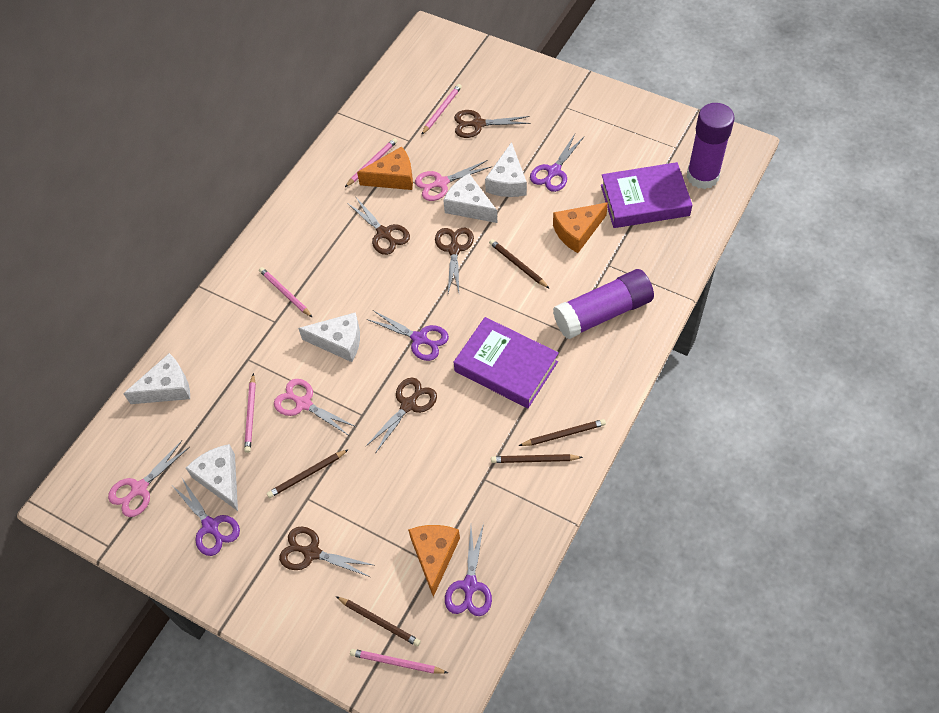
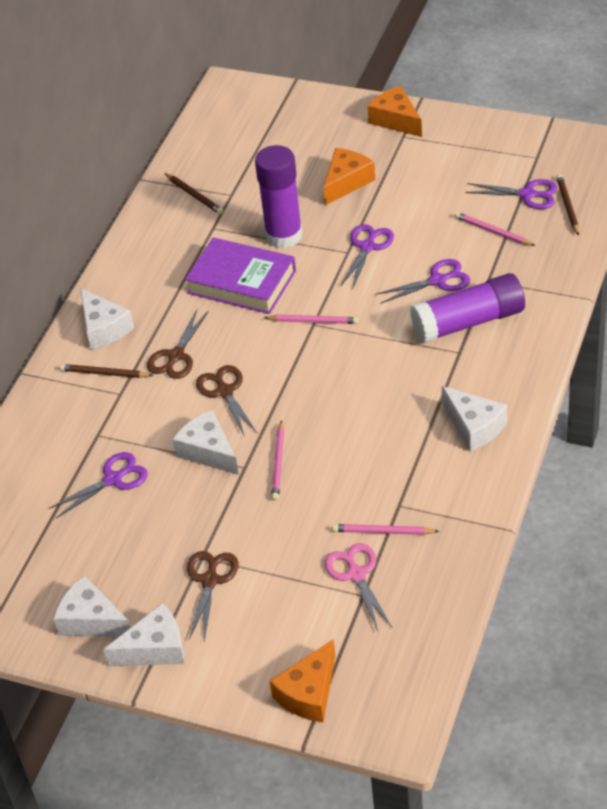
brown pencil: [267,449,349,498] [336,596,421,647] [489,239,550,289] [491,454,583,463] [519,419,606,446] = 5 -> [60,364,153,378] [165,173,223,214] [556,174,579,236] = 3
brown scissors: [279,527,373,577] [347,196,410,255] [366,378,437,452] [435,228,474,293] [454,110,530,138] = 5 -> [147,310,209,379] [187,551,239,641] [196,365,258,437] = 3
pink pencil: [244,373,256,453] [259,267,313,318] [345,138,398,187] [350,649,448,674] [421,84,462,135] = 5 -> [264,315,359,324] [271,420,284,500] [332,524,440,535] [455,212,535,246] = 4
pink scissors: [108,441,190,517] [274,379,356,436] [415,160,491,201] = 3 -> [325,543,392,631] = 1
purple book: [454,317,559,408] [601,162,692,228] = 2 -> [185,237,296,314] = 1

